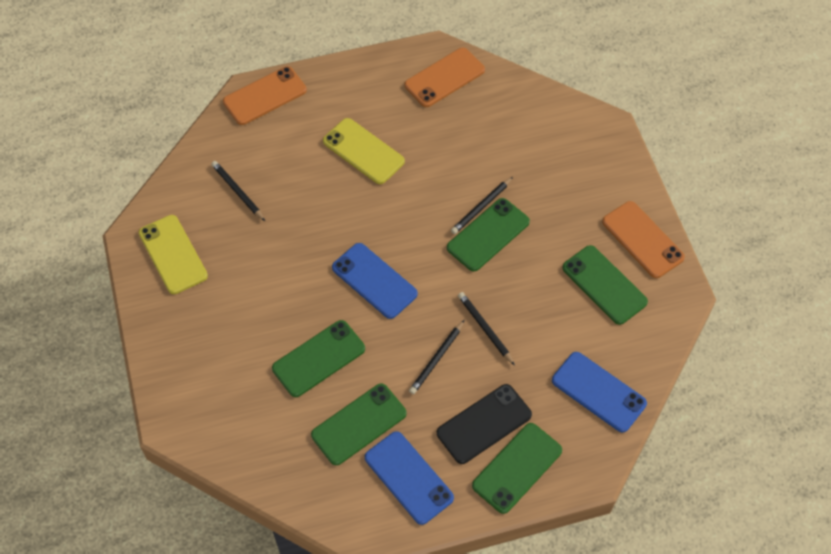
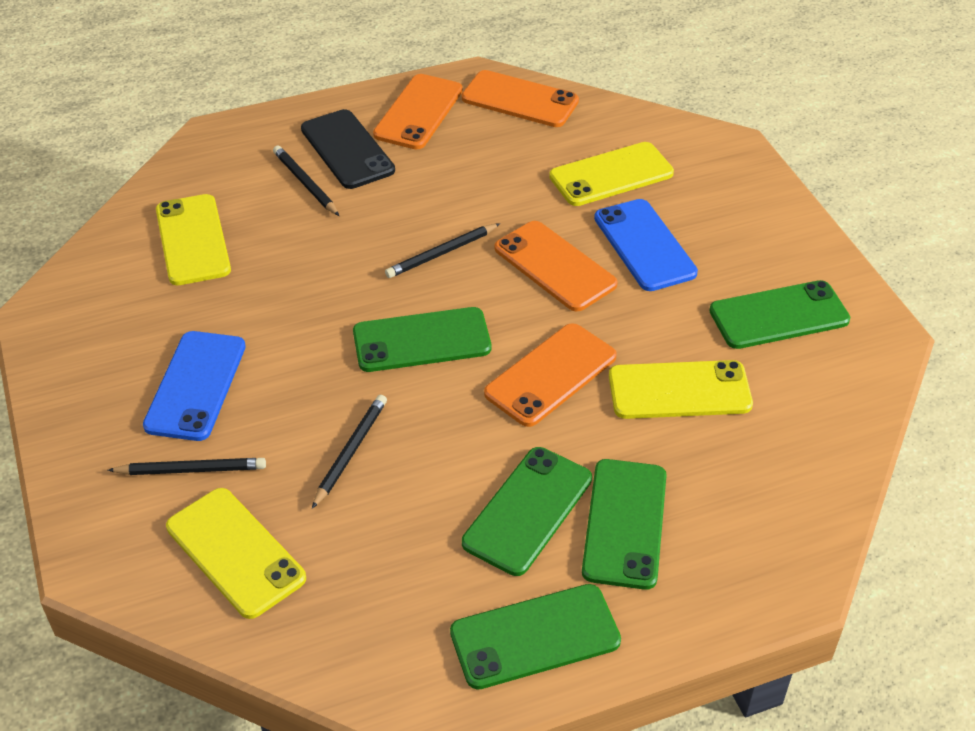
blue phone: [332,243,418,319] [365,431,454,525] [552,352,647,432] = 3 -> [143,331,246,441] [594,199,698,291] = 2
orange phone: [223,66,307,125] [405,48,485,107] [602,201,685,278] = 3 -> [373,74,463,149] [462,70,579,127] [484,323,617,427] [495,221,618,311] = 4
yellow phone: [139,215,208,294] [323,118,405,184] = 2 -> [156,194,231,285] [166,488,306,619] [549,142,674,206] [609,360,753,419] = 4

